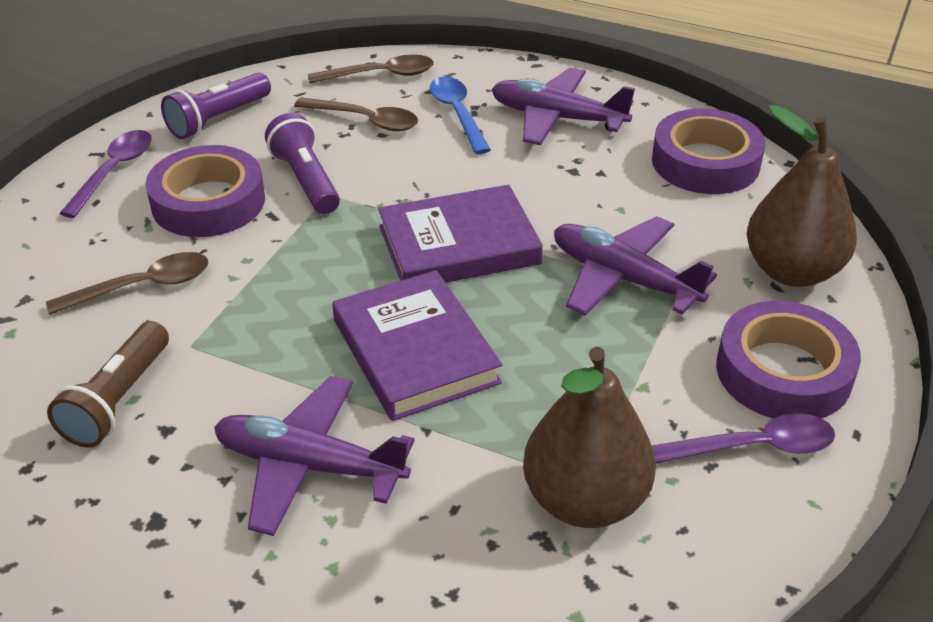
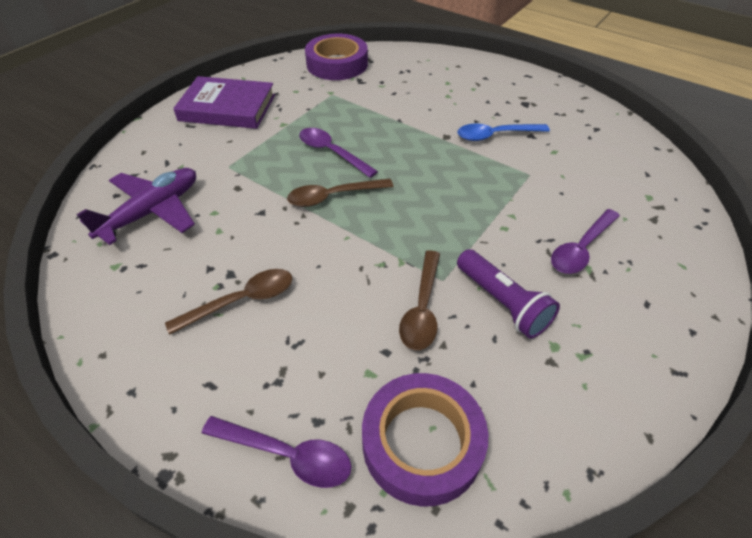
brown flashlight: [47,321,169,448] = 1 -> none = 0
brown pear: [523,347,656,528] [747,105,857,287] = 2 -> none = 0
purple book: [332,270,503,421] [378,185,543,283] = 2 -> [173,76,275,129] = 1
purple flashlight: [161,73,271,139] [265,113,340,214] = 2 -> [457,249,560,339] = 1
purple plane: [214,376,415,536] [491,68,635,145] [554,216,717,315] = 3 -> [76,168,196,245] = 1
purple spoon: [59,130,152,218] [652,413,835,464] = 2 -> [202,416,351,488] [299,128,378,178] [551,209,620,274] = 3
purple tape: [146,145,265,237] [652,108,765,194] [716,301,861,419] = 3 -> [305,34,368,80] [362,373,488,507] = 2

